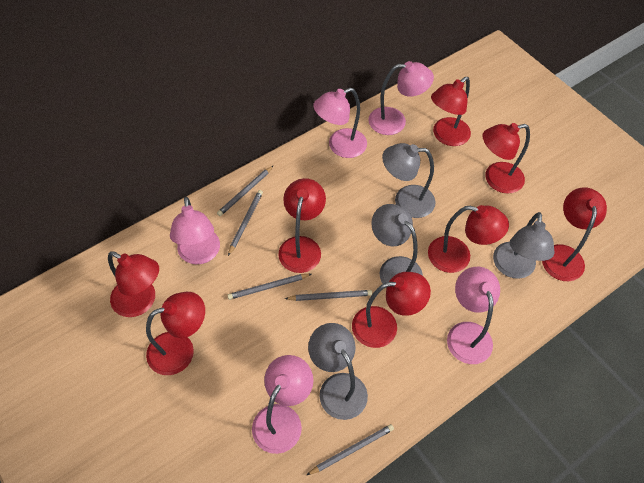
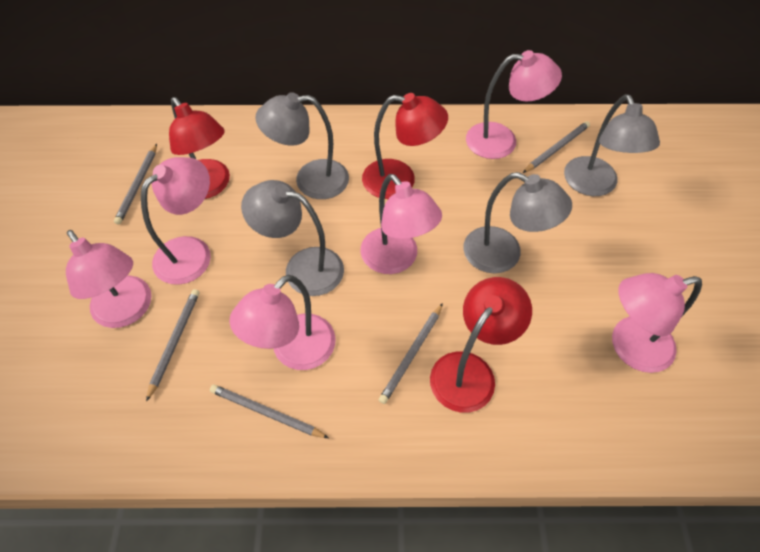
pink lamp: [170,197,220,264] [252,355,313,454] [313,88,367,158] [368,61,434,135] [447,267,500,364] = 5 -> [66,230,151,328] [141,157,211,285] [229,275,336,370] [360,174,442,274] [466,50,562,159] [612,273,702,373] = 6
red lamp: [108,251,159,317] [146,292,205,375] [278,178,326,273] [352,272,431,348] [428,205,509,273] [431,77,471,146] [482,123,530,194] [542,187,607,281] = 8 -> [169,97,230,199] [362,93,448,199] [430,277,532,413] = 3

